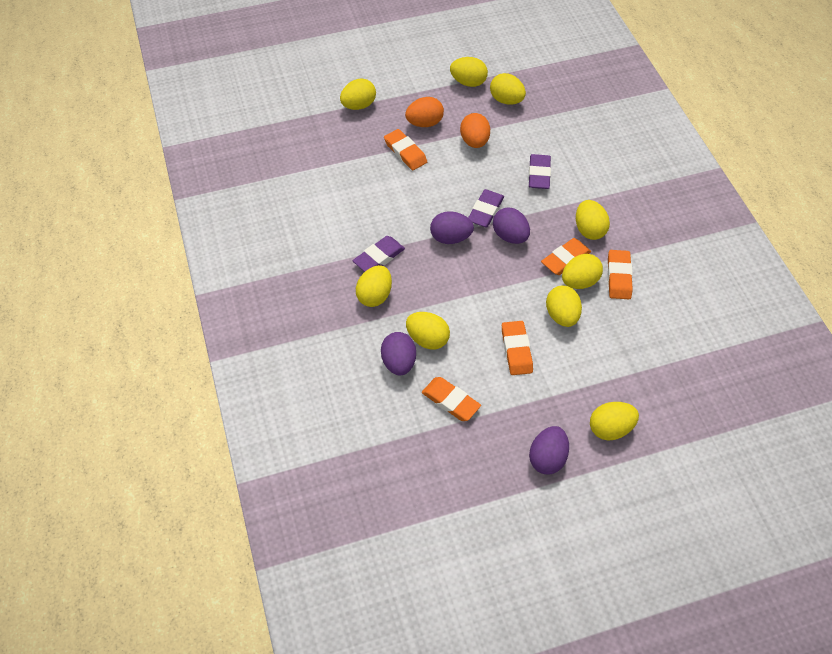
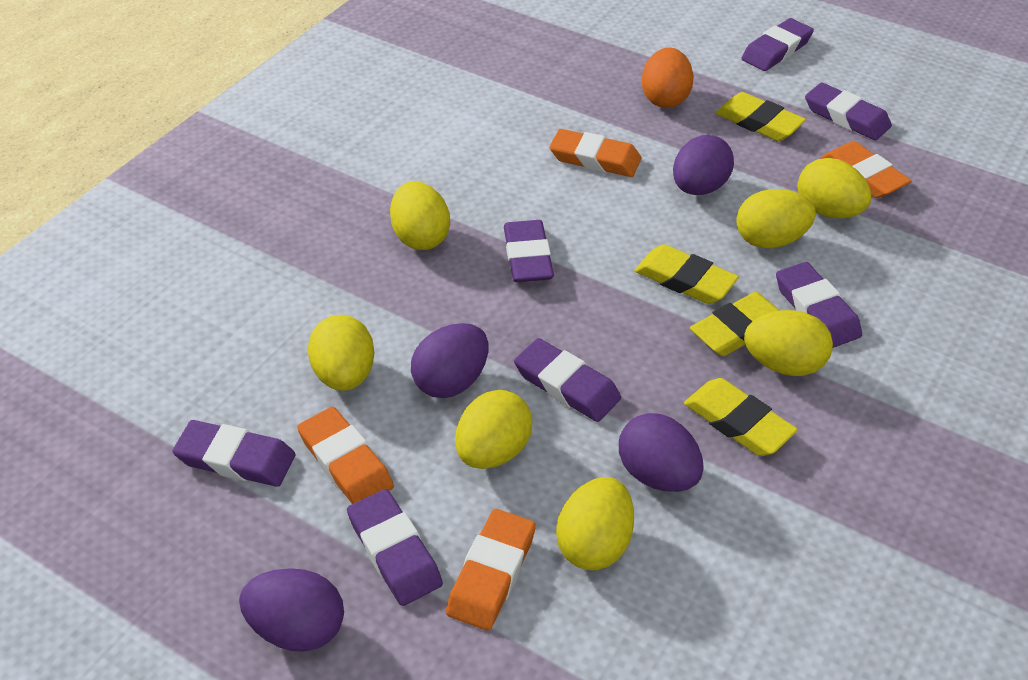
orange egg: [405,97,444,127] [460,113,490,148] = 2 -> [642,48,694,108] = 1
orange eraser: [384,129,427,170] [422,377,481,421] [502,321,533,375] [541,238,591,275] [608,250,633,299] = 5 -> [297,407,394,504] [446,509,536,631] [549,129,641,177] [821,141,912,198] = 4
purple eraser: [353,236,405,272] [468,189,504,227] [529,154,551,189] = 3 -> [172,420,296,487] [347,489,443,606] [504,220,554,282] [514,338,621,422] [741,18,814,71] [776,262,862,348] [805,83,892,140] = 7
yellow egg: [340,78,376,110] [356,265,392,307] [406,312,450,349] [450,57,488,87] [490,73,526,105] [546,286,582,327] [562,254,603,289] [576,200,610,240] [590,402,639,440] = 9 -> [308,315,374,391] [390,181,450,250] [455,390,533,469] [556,477,634,570] [736,189,816,248] [744,310,833,376] [797,158,871,218] = 7
yellow eraser: none = 0 -> [634,244,739,304] [684,378,798,456] [690,292,780,356] [715,92,806,141] = 4

